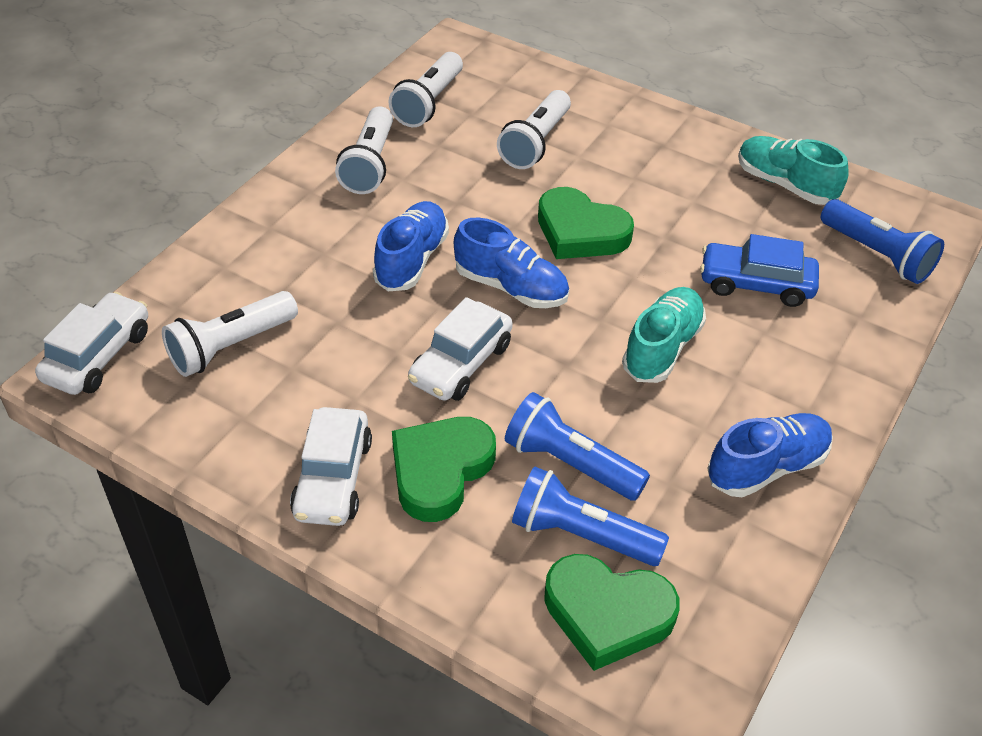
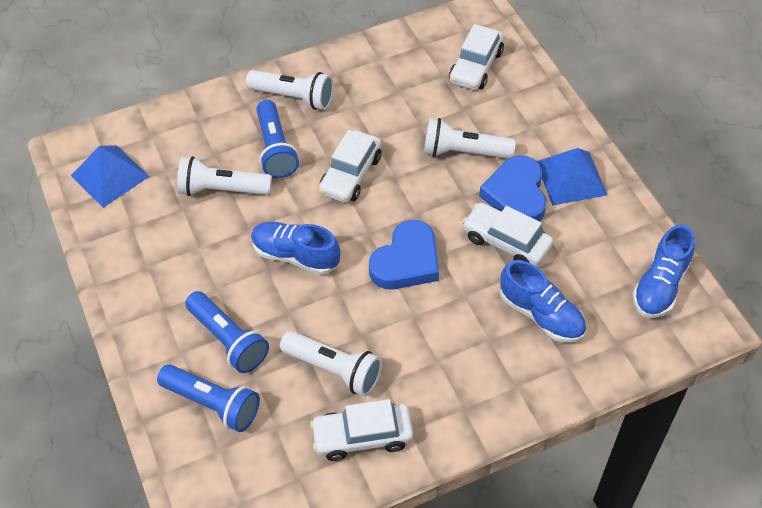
blue car: [700,234,819,307] = 1 -> none = 0
blue heart: none = 0 -> [369,220,439,290] [479,155,547,222] = 2
blue pyramid: none = 0 -> [71,145,150,208] [537,148,607,205] = 2
green heart: [392,417,496,522] [538,187,634,259] [544,554,680,671] = 3 -> none = 0
turquoise shoe: [622,287,706,383] [738,136,849,205] = 2 -> none = 0
white car: [35,292,148,395] [290,407,372,526] [408,297,513,401] = 3 -> [310,399,413,461] [319,130,382,203] [449,24,504,90] [462,202,553,266] = 4

